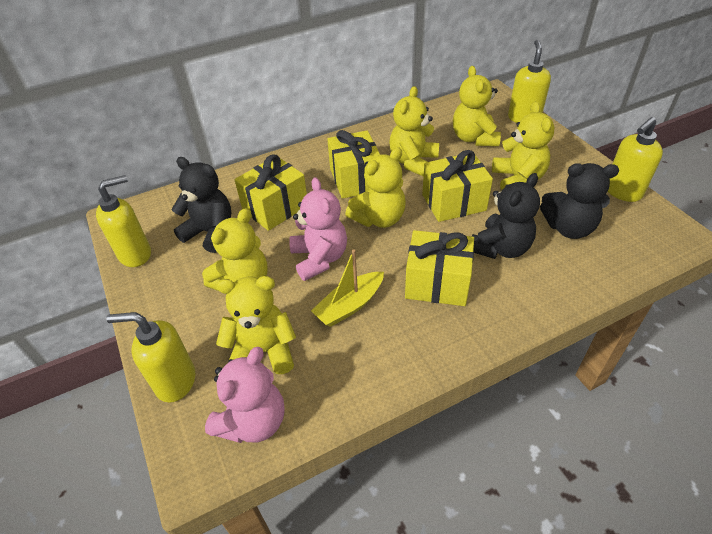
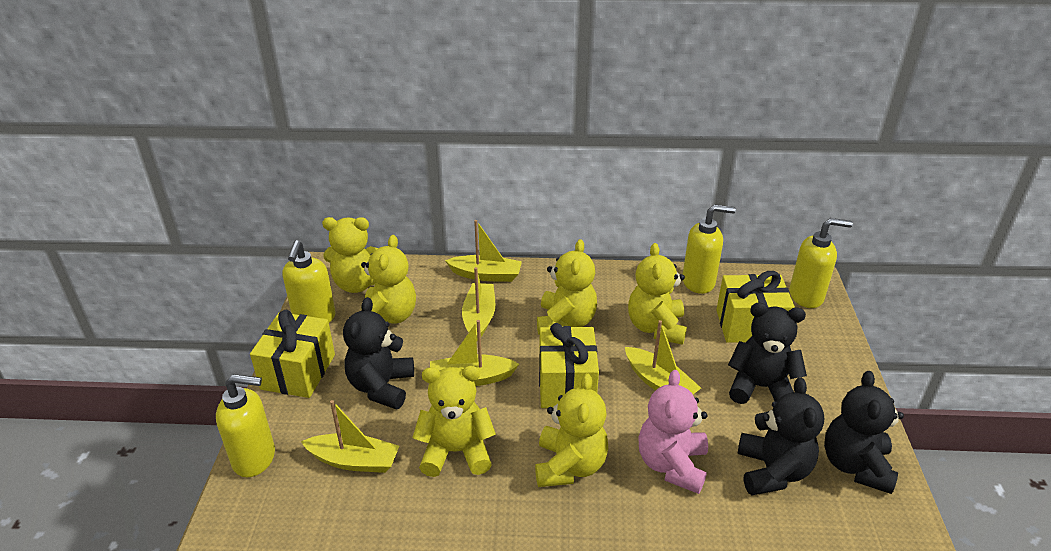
black teddy bear: [171,157,231,253] [472,173,540,259] [540,163,619,239] = 3 -> [343,297,414,410] [728,303,807,404] [738,377,824,495] [824,371,904,494] = 4
pink teddy bear: [205,347,285,443] [289,177,347,281] = 2 -> [638,370,708,494] = 1
yellow boat: [311,250,384,327] = 1 -> [301,400,399,473] [430,320,519,386] [445,220,522,282] [462,267,495,342] [625,320,701,394] = 5
yellow gift: [234,154,307,231] [327,130,380,199] [405,230,474,306] [422,150,493,222] = 4 -> [250,310,335,398] [539,323,599,408] [716,271,795,343] = 3

